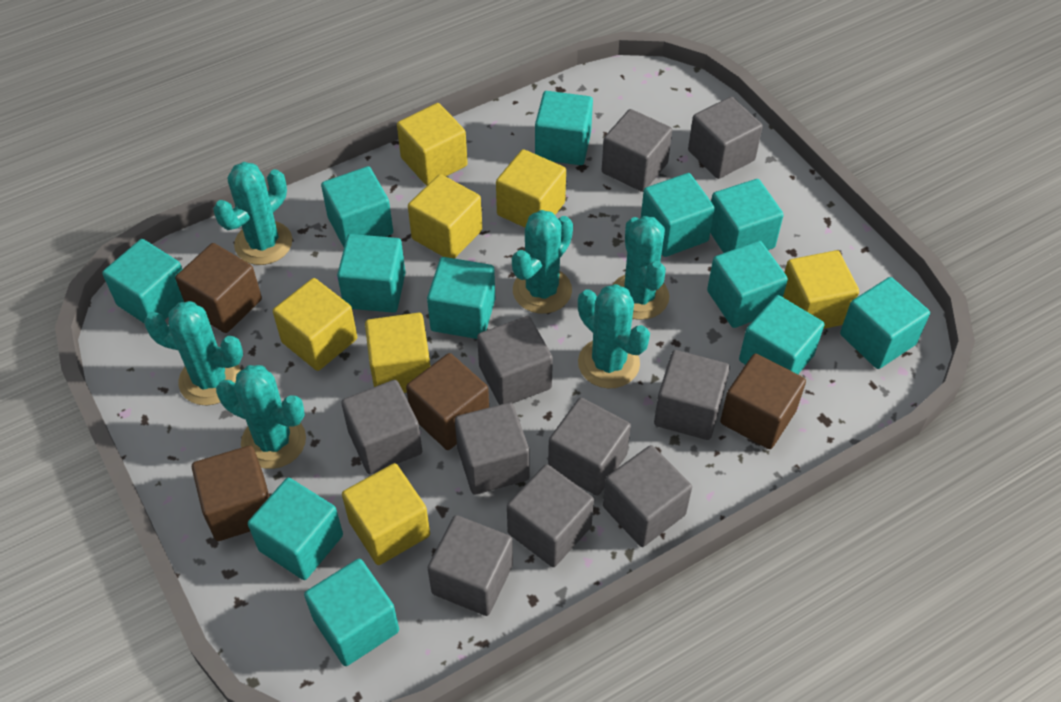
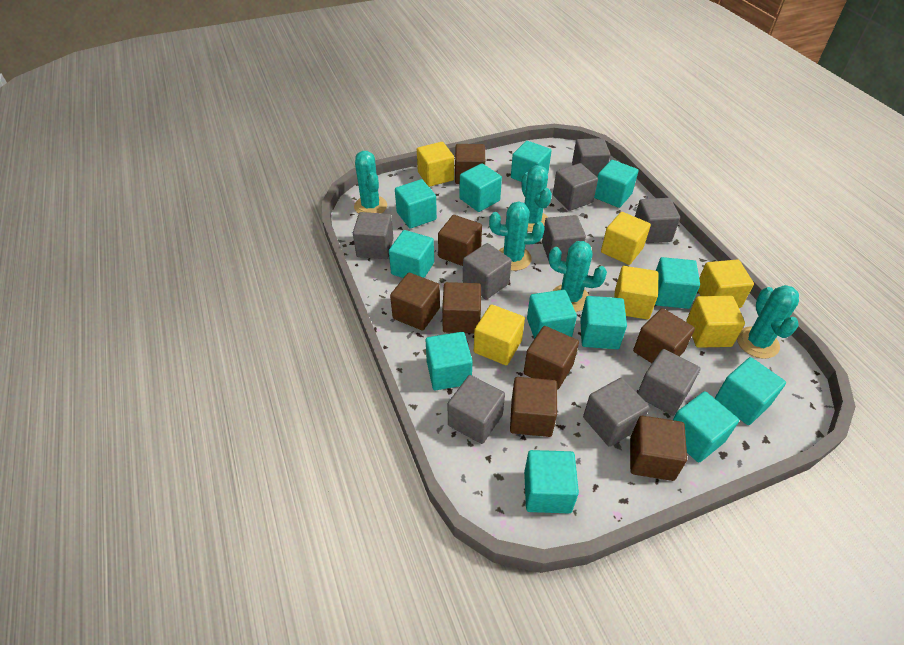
brown cube: [175,243,262,333] [192,445,270,541] [406,353,489,450] [720,353,806,449] = 4 -> [390,273,440,330] [438,215,482,266] [442,282,481,333] [455,144,485,184] [510,377,557,437] [524,326,579,390] [630,416,687,481] [633,308,695,363] = 8
grey cube: [341,380,422,474] [428,515,513,616] [455,402,529,494] [477,316,553,405] [507,464,594,567] [548,398,631,496] [602,109,672,192] [603,445,692,547] [654,350,730,440] [688,97,763,179] = 10 -> [353,212,393,259] [448,375,505,444] [463,243,512,300] [542,215,586,262] [553,163,598,211] [572,138,610,177] [583,378,650,447] [635,198,680,243] [638,349,701,416] = 9
turquoise cactus: [144,301,243,405] [213,162,292,265] [216,365,306,469] [512,210,573,314] [578,284,650,388] [613,216,669,320] = 6 -> [354,151,387,214] [489,201,545,271] [522,165,552,232] [549,241,607,312] [737,285,799,359] = 5
yellow cube: [273,278,357,371] [342,463,430,565] [365,313,430,393] [397,103,468,185] [408,174,482,259] [496,149,566,227] [783,250,859,329] = 7 -> [417,142,454,187] [474,304,525,365] [601,212,651,265] [614,266,658,320] [686,296,745,348] [698,260,754,308] = 6

